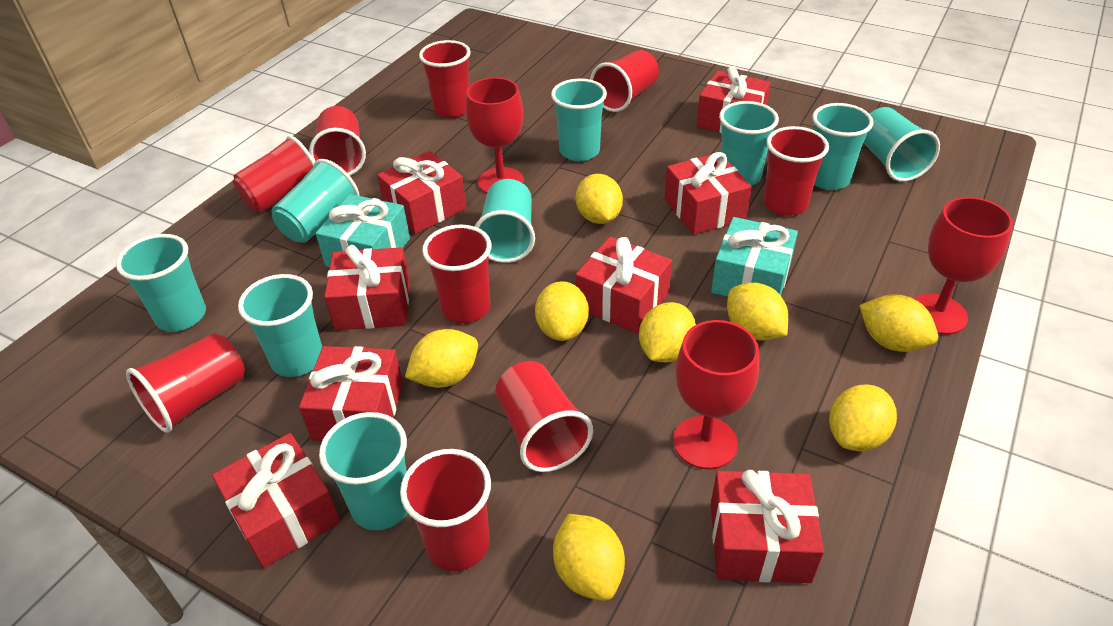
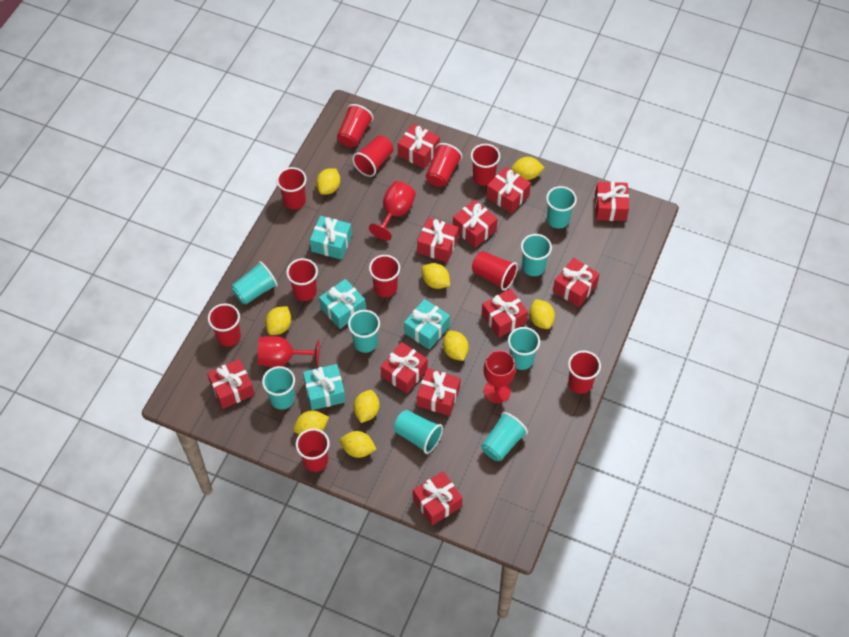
red cup: [126,333,245,433] [233,136,315,213] [309,106,366,176] [400,449,491,571] [419,40,471,118] [422,225,491,323] [495,361,593,472] [590,50,659,112] [763,126,829,216] = 9 -> [208,303,241,346] [276,167,306,209] [286,258,318,301] [296,428,330,472] [337,104,374,147] [352,135,393,177] [369,255,400,297] [426,143,463,187] [471,144,500,186] [472,251,518,291] [568,351,601,394] = 11
red gift: [212,433,341,568] [299,346,403,441] [324,245,410,330] [377,151,467,234] [576,237,672,334] [665,152,752,235] [696,66,771,133] [711,470,824,583] = 8 -> [207,359,255,409] [381,342,428,394] [398,124,440,169] [413,471,463,525] [417,217,459,262] [417,368,461,416] [453,200,498,248] [482,289,528,338] [486,167,531,214] [553,258,600,307] [595,182,629,221] = 11
turquoise cup: [116,234,206,332] [238,274,322,377] [272,159,359,243] [319,412,408,530] [475,179,535,263] [551,78,607,161] [719,101,779,186] [812,103,874,190] [864,107,940,182] = 9 -> [231,261,278,305] [262,366,295,409] [348,310,380,353] [394,410,443,454] [481,412,528,461] [508,327,540,370] [521,234,552,276] [546,186,577,229] = 8
turquoise gift: [316,194,410,267] [711,217,798,297] = 2 -> [303,364,346,410] [310,216,352,260] [319,279,366,329] [404,299,450,350] = 4
yellow lemon: [405,329,478,388] [535,281,589,341] [553,514,625,601] [576,174,623,224] [639,302,696,362] [727,283,788,340] [829,384,897,451] [859,294,938,352] = 8 -> [265,306,291,335] [294,411,329,435] [316,168,340,195] [340,431,376,458] [353,390,380,423] [422,263,450,289] [443,331,469,361] [511,157,545,180] [529,299,555,329] = 9

